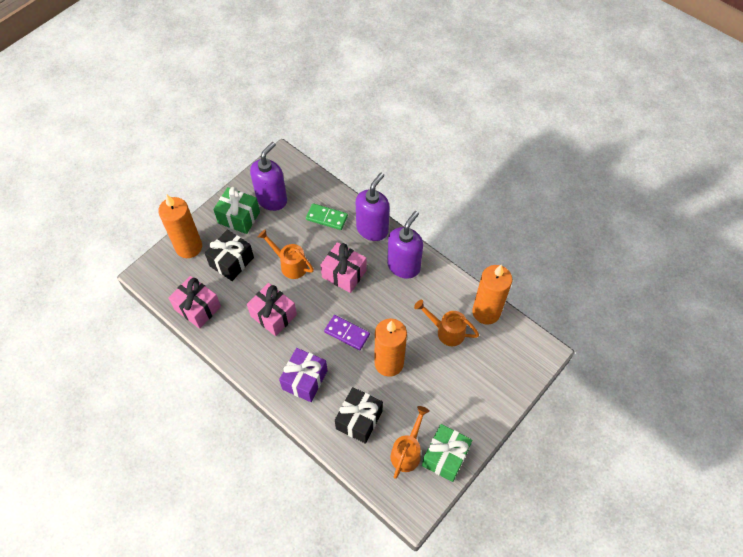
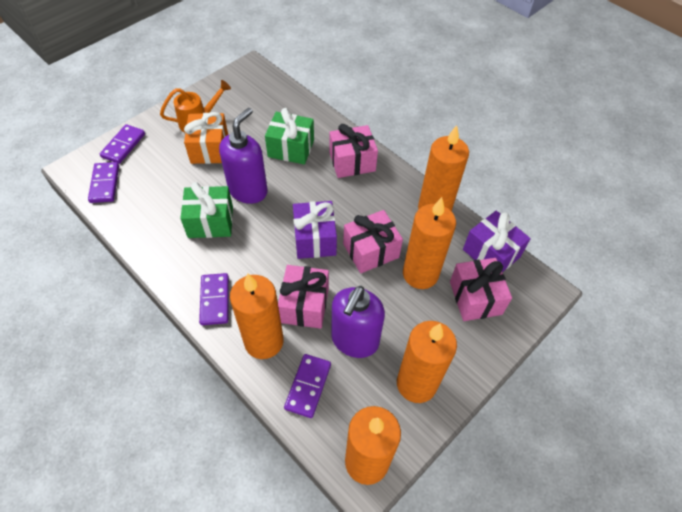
black gift: [205,229,254,281] [335,387,383,444] = 2 -> none = 0
green domino: [306,203,348,230] = 1 -> none = 0
orange candle: [158,194,202,258] [375,318,407,377] [472,265,512,325] = 3 -> [230,274,283,359] [345,406,401,485] [397,321,457,403] [403,197,456,289] [418,125,469,211] = 5
orange gift: none = 0 -> [184,112,228,164] = 1
orange watering can: [258,229,314,279] [390,406,429,479] [414,300,479,346] = 3 -> [160,80,231,133] = 1
pink gift: [168,276,221,329] [247,283,297,336] [321,242,367,293] = 3 -> [278,265,329,329] [329,124,378,178] [343,210,403,273] [450,258,512,321] = 4
purple domino: [324,315,370,350] = 1 -> [88,162,119,203] [100,124,145,164] [199,273,229,325] [284,354,331,418] = 4
purple gift: [279,348,328,402] = 1 -> [293,201,337,259] [463,211,531,272] = 2
purple soap dispenser: [250,142,287,211] [356,173,390,241] [387,211,423,279] = 3 -> [219,108,268,204] [331,286,385,358] = 2

